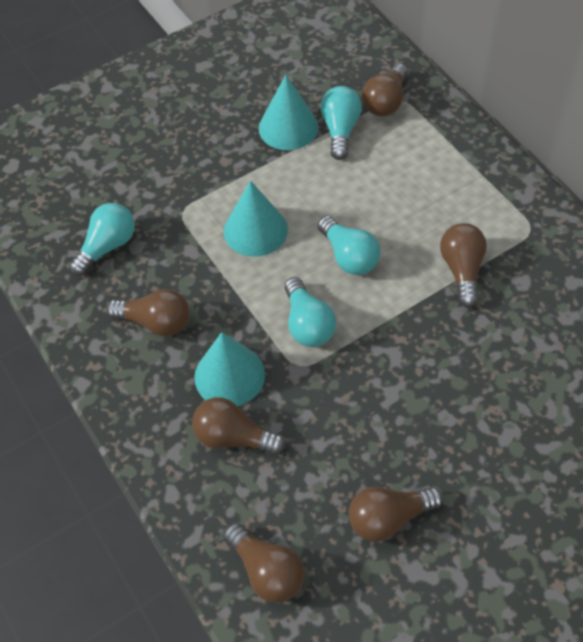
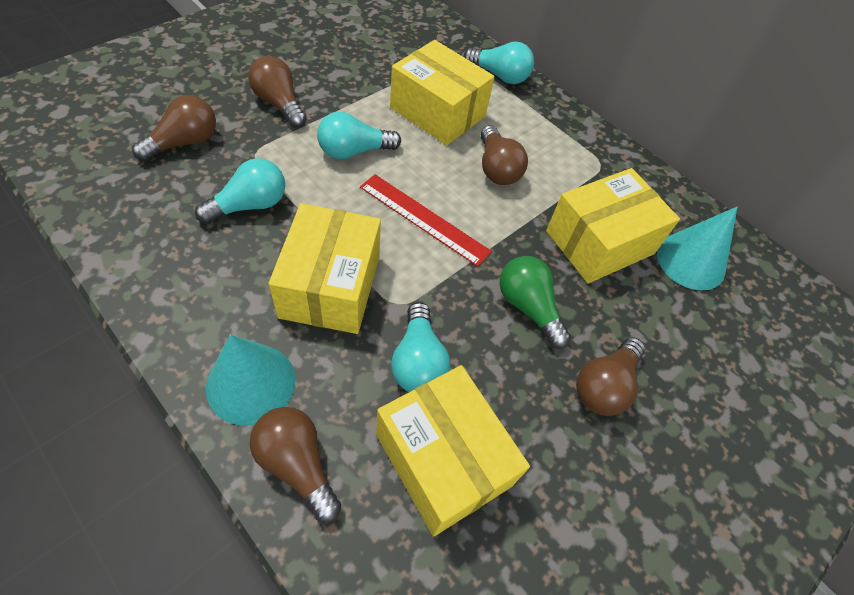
brown light bulb: [107,289,190,336] [192,397,285,455] [223,523,305,603] [349,487,443,542] [362,64,408,116] [440,223,487,308] = 6 -> [132,95,216,162] [248,56,306,128] [250,407,341,523] [481,125,528,185] [576,337,645,416] = 5
green light bulb: none = 0 -> [499,256,571,349] = 1
red ruler: none = 0 -> [360,174,492,267] = 1
turquoise cone: [194,332,265,406] [224,181,288,257] [259,75,319,150] = 3 -> [206,335,296,425] [657,207,737,291] = 2
yellow box: none = 0 -> [268,203,381,334] [376,365,530,536] [390,40,494,145] [546,168,680,283] = 4

